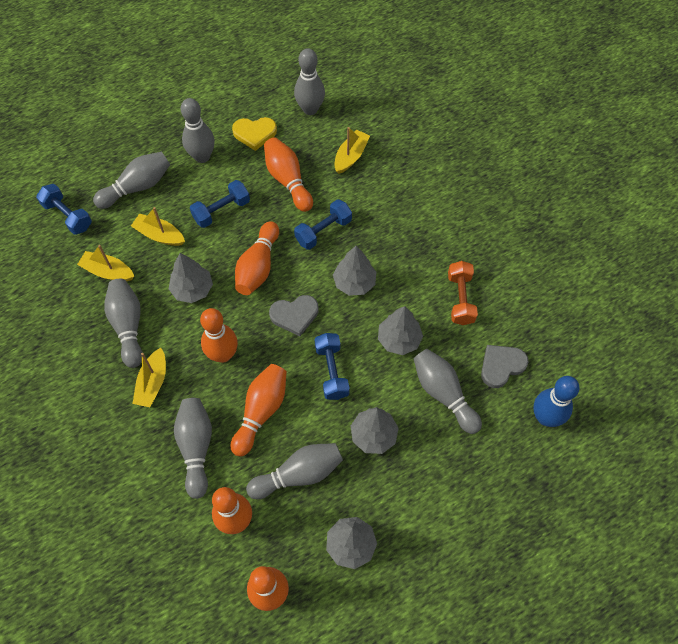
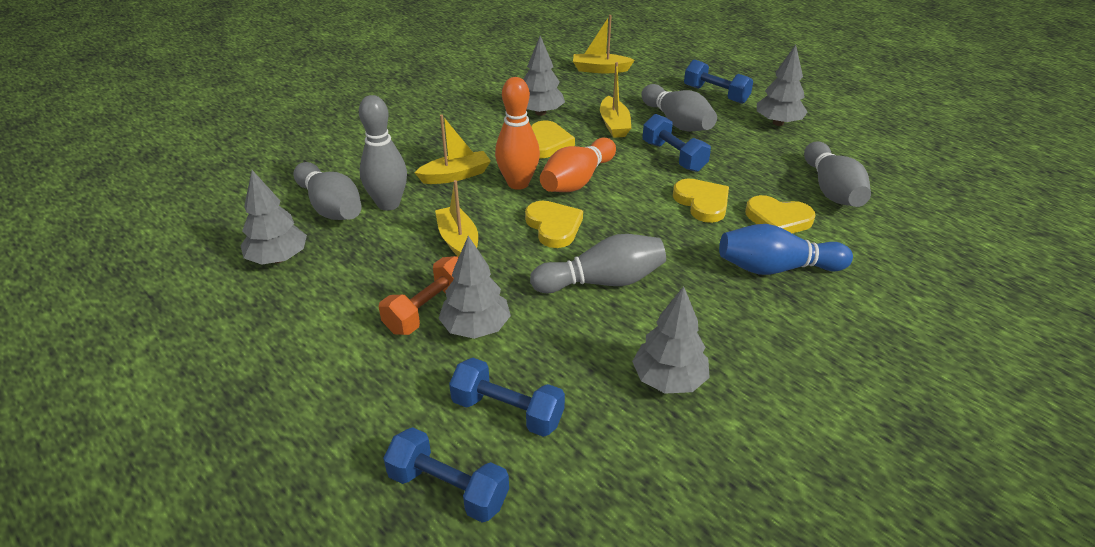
grey bowling pin: [93,152,170,209] [104,279,143,368] [174,398,212,499] [181,98,215,163] [246,443,343,499] [294,48,325,115] [414,349,482,434] = 7 -> [293,162,362,220] [359,95,407,211] [530,234,666,293] [641,84,717,132] [804,141,871,207] = 5
grey heart: [269,295,318,336] [481,345,529,388] = 2 -> none = 0
orange bowling pin: [200,308,238,363] [212,487,252,534] [231,364,287,457] [235,221,279,295] [247,566,289,611] [264,137,313,212] = 6 -> [495,77,540,190] [540,138,616,192] = 2
yellow heart: [232,117,277,151] = 1 -> [525,201,583,248] [531,121,575,158] [673,179,729,223] [745,195,815,233] = 4

